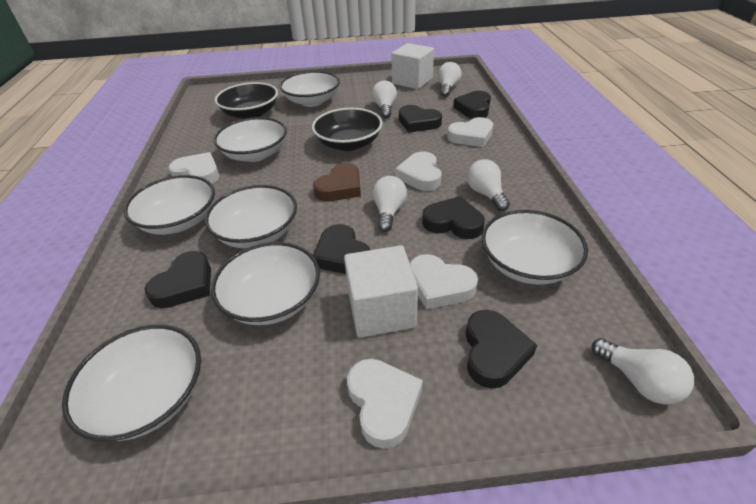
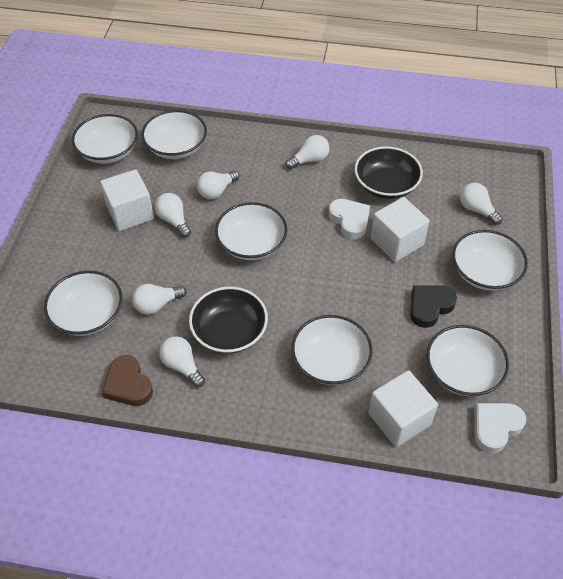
black heart: [144,251,211,308] [313,224,370,274] [399,105,442,132] [422,196,485,239] [453,91,491,119] [466,310,537,388] = 6 -> [410,285,457,328] = 1
white cube: [344,245,418,338] [391,43,434,89] = 2 -> [100,169,154,231] [368,370,438,447] [371,197,430,262] = 3
white heart: [168,152,219,184] [347,359,423,449] [395,152,442,191] [410,254,478,309] [447,117,493,147] = 5 -> [329,199,370,239] [474,403,526,453] = 2
white light bulb: [372,80,397,118] [373,176,407,232] [438,62,462,97] [467,159,510,211] [592,338,694,404] = 5 -> [132,284,187,315] [155,193,191,238] [159,336,205,387] [197,170,239,199] [285,135,330,169] [460,183,502,225] = 6

